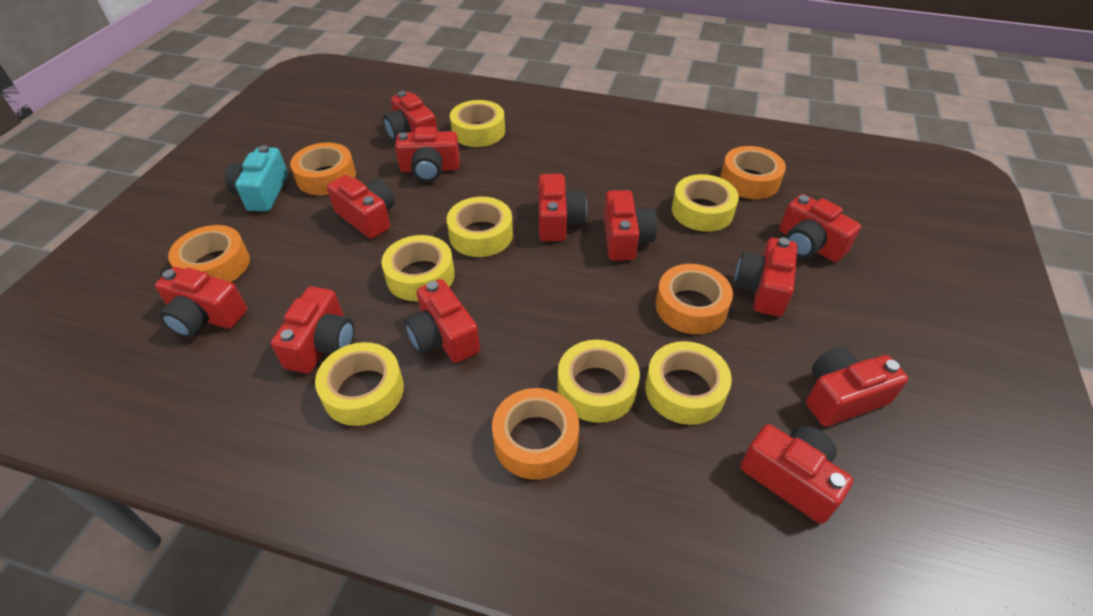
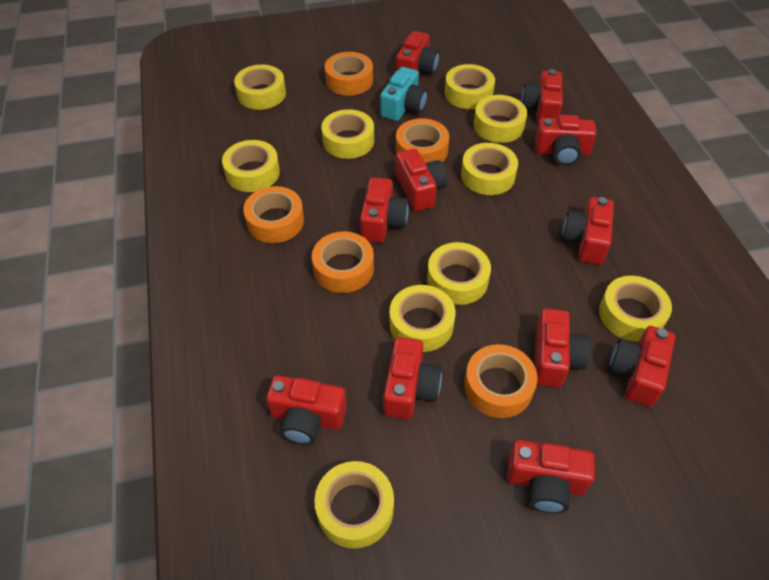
red camera: [155,267,247,338] [271,286,354,373] [327,175,395,239] [383,91,437,142] [395,127,460,182] [405,279,480,363] [539,174,587,241] [604,190,657,261] [734,238,797,317] [740,424,853,524] [780,194,861,262] [806,346,908,427] = 12 -> [266,375,347,445] [360,177,409,243] [383,337,442,419] [396,31,440,74] [396,149,447,211] [507,440,595,513] [521,69,563,123] [534,308,591,388] [535,115,597,166] [562,197,614,265] [609,326,675,407] = 11
yellow tape: [315,342,404,426] [381,235,455,301] [447,197,513,257] [450,100,505,147] [557,340,640,423] [645,341,732,425] [672,174,739,232] = 7 -> [222,140,280,192] [234,65,286,110] [314,461,394,549] [321,109,374,159] [389,285,455,352] [427,242,491,305] [445,64,495,109] [461,143,518,195] [473,95,527,143] [599,276,672,342] = 10

